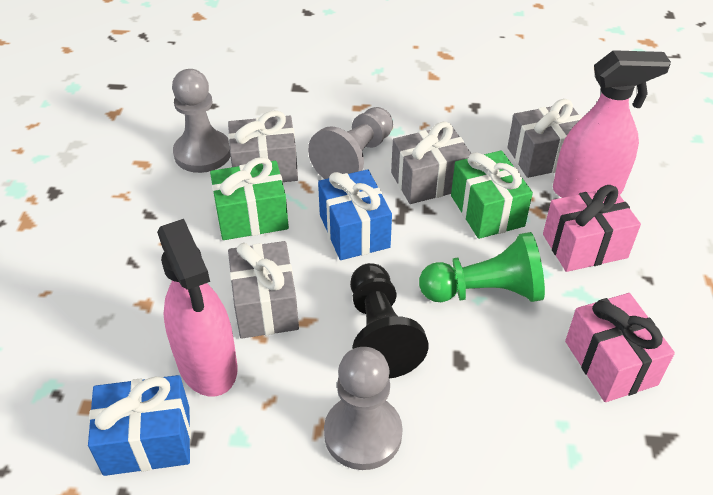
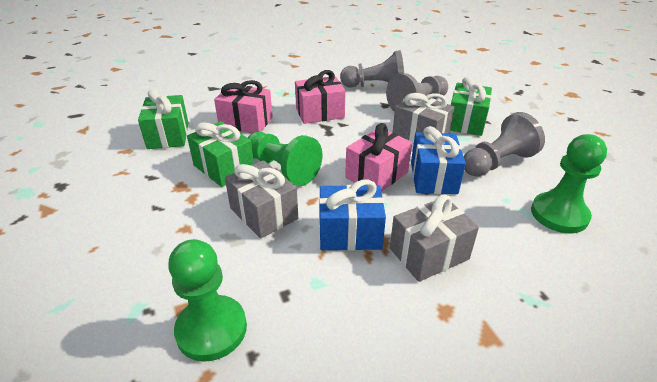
black pawn: [350,263,429,379] = 1 -> none = 0
green gift: [210,157,289,240] [451,150,533,239] = 2 -> [138,90,189,149] [187,121,254,187] [450,77,492,136] = 3
green pawn: [419,232,545,302] = 1 -> [168,239,247,362] [248,132,322,186] [531,134,607,234] = 3
grey gift: [228,110,298,182] [228,241,299,339] [391,122,471,204] [507,99,582,178] = 4 -> [225,160,298,239] [390,195,479,282] [392,93,455,143] = 3
pink gift: [543,185,641,272] [565,293,675,402] = 2 -> [214,80,273,133] [295,70,345,124] [345,123,412,191] = 3
pink spray bottle: [157,219,238,397] [553,50,671,198] = 2 -> none = 0

